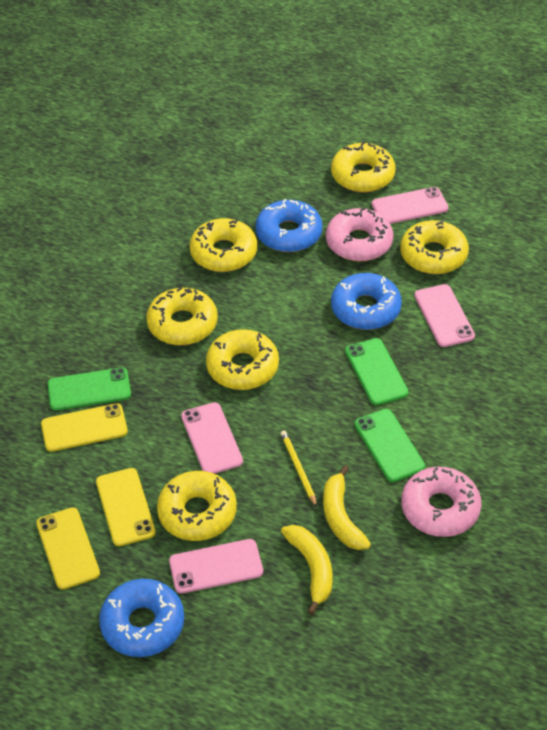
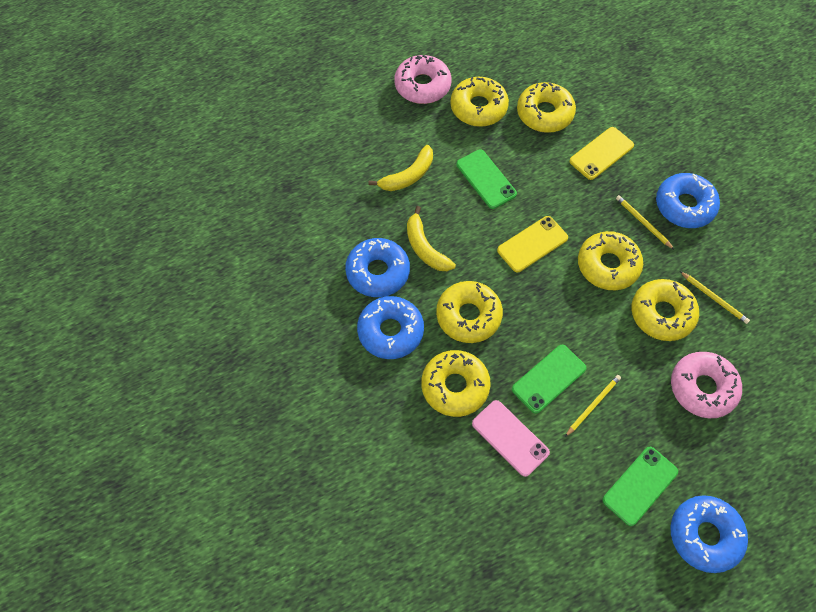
blue donut: [99,579,184,657] [255,199,322,252] [331,273,402,330] = 3 -> [345,238,410,297] [357,296,424,359] [656,173,720,228] [670,495,748,573] = 4
pink phone: [169,539,263,594] [181,402,243,474] [372,187,449,224] [414,284,475,347] = 4 -> [472,400,550,477] = 1
yellow pencil: [281,431,317,507] = 1 -> [565,375,621,437] [616,195,674,249] [680,271,750,324] = 3
yellow phone: [36,507,100,590] [41,403,128,452] [96,468,156,546] = 3 -> [497,216,568,272] [569,127,634,180] = 2

